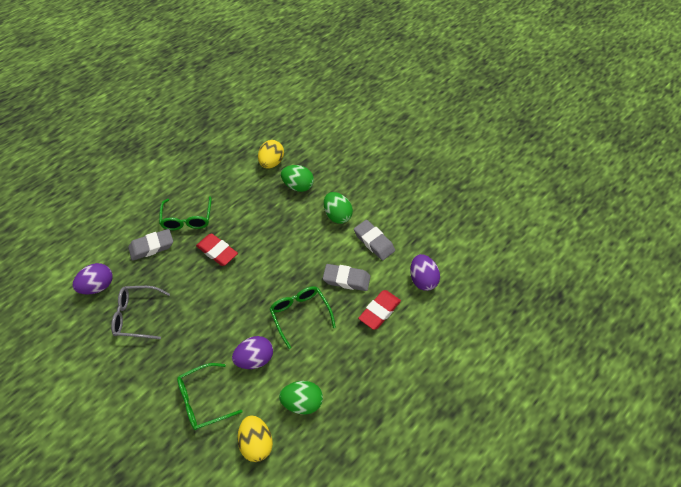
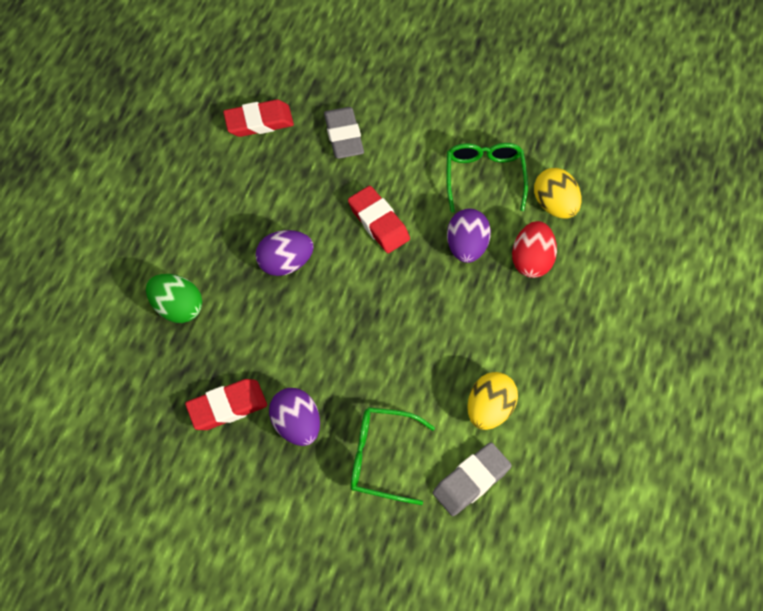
green egg: [279,381,323,414] [281,165,314,192] [324,192,353,224] = 3 -> [146,274,202,323] = 1
green glasses: [159,196,212,230] [177,363,243,430] [270,286,336,349] = 3 -> [351,407,435,505] [446,143,528,212] = 2
grey eraser: [128,229,173,261] [323,264,370,291] [354,220,395,260] = 3 -> [324,107,364,159] [433,442,512,516] = 2
grey glasses: [111,286,170,339] = 1 -> none = 0
red egg: none = 0 -> [512,221,557,278] = 1
red eraser: [196,233,238,266] [358,290,401,330] = 2 -> [185,379,267,430] [223,99,294,137] [348,186,410,253] = 3

